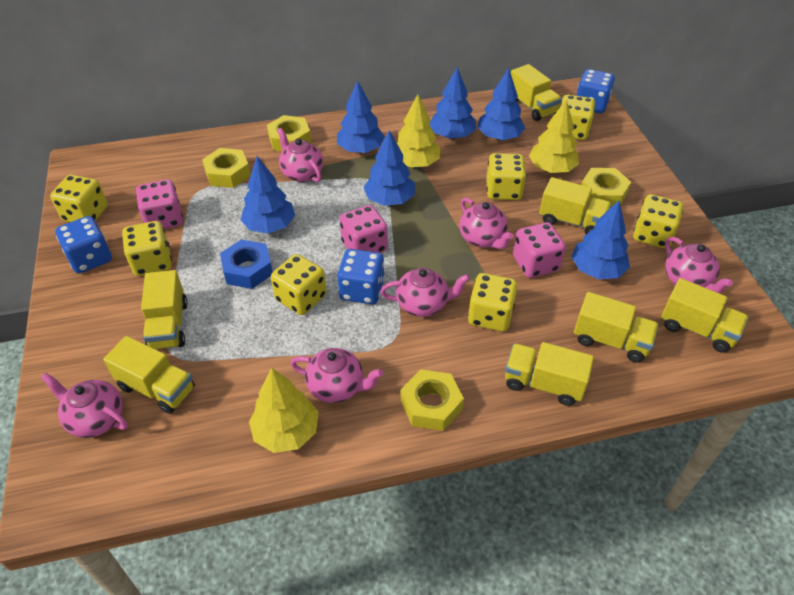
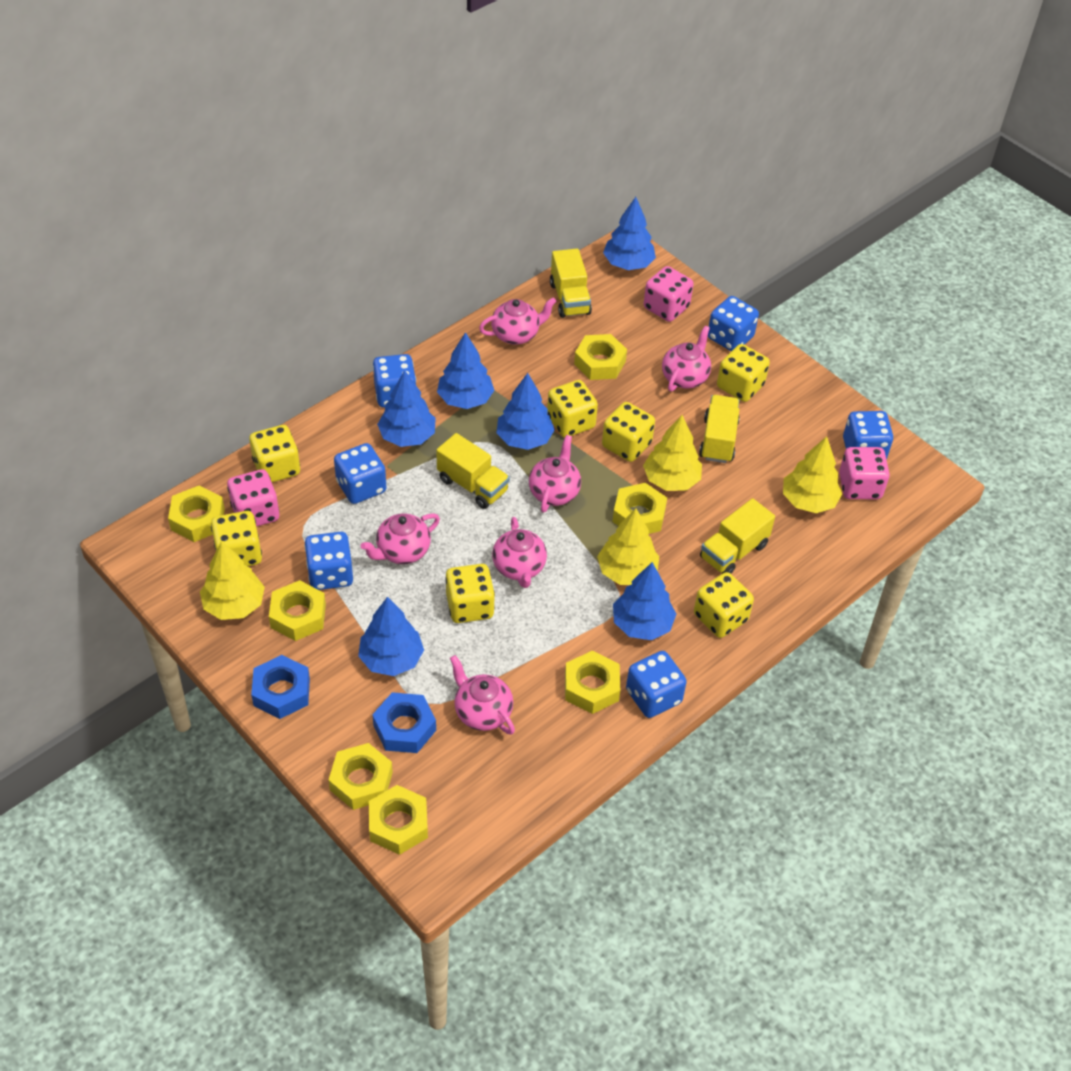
blue dice: [55,216,112,273] [337,249,385,304] [576,69,615,114] = 3 -> [304,532,354,590] [334,443,386,504] [373,354,416,407] [626,651,687,718] [708,296,759,351] [843,411,893,459] = 6
blue nut: [220,239,273,289] = 1 -> [251,655,310,719] [372,692,436,753] = 2
yellow nut: [202,148,251,188] [267,115,311,151] [401,369,464,431] [581,168,631,207] = 4 -> [168,485,225,542] [269,580,326,641] [328,743,393,810] [369,785,428,855] [565,651,620,714] [574,334,627,380] [612,483,667,534] = 7
yellow tree: [249,368,318,453] [397,94,440,167] [529,99,579,173] = 3 -> [200,541,265,620] [597,508,659,585] [643,415,702,491] [783,436,842,513] = 4
yellow truck: [103,336,195,414] [141,270,188,349] [505,342,594,406] [511,64,562,121] [539,177,612,234] [574,292,659,363] [661,278,749,353] = 7 -> [436,433,510,509] [550,249,592,318] [699,395,740,463] [700,498,775,574] = 4

